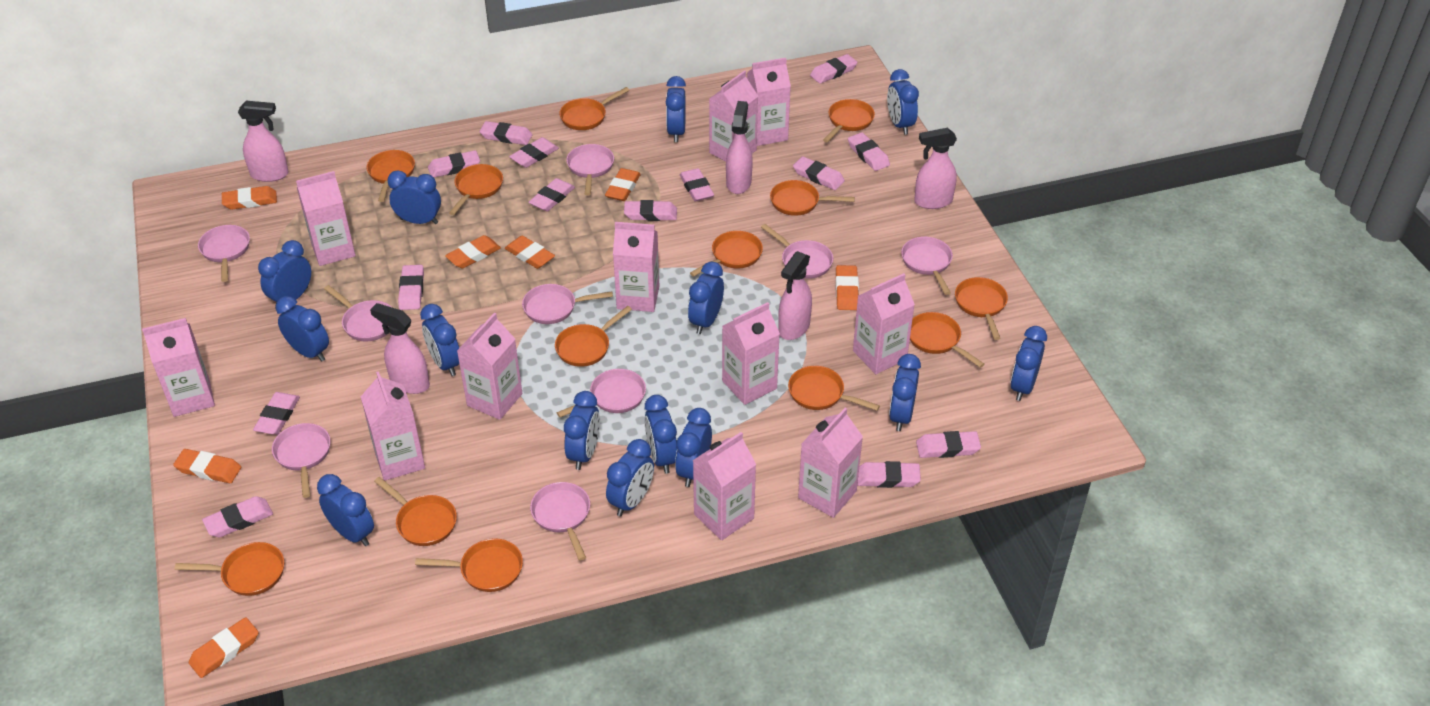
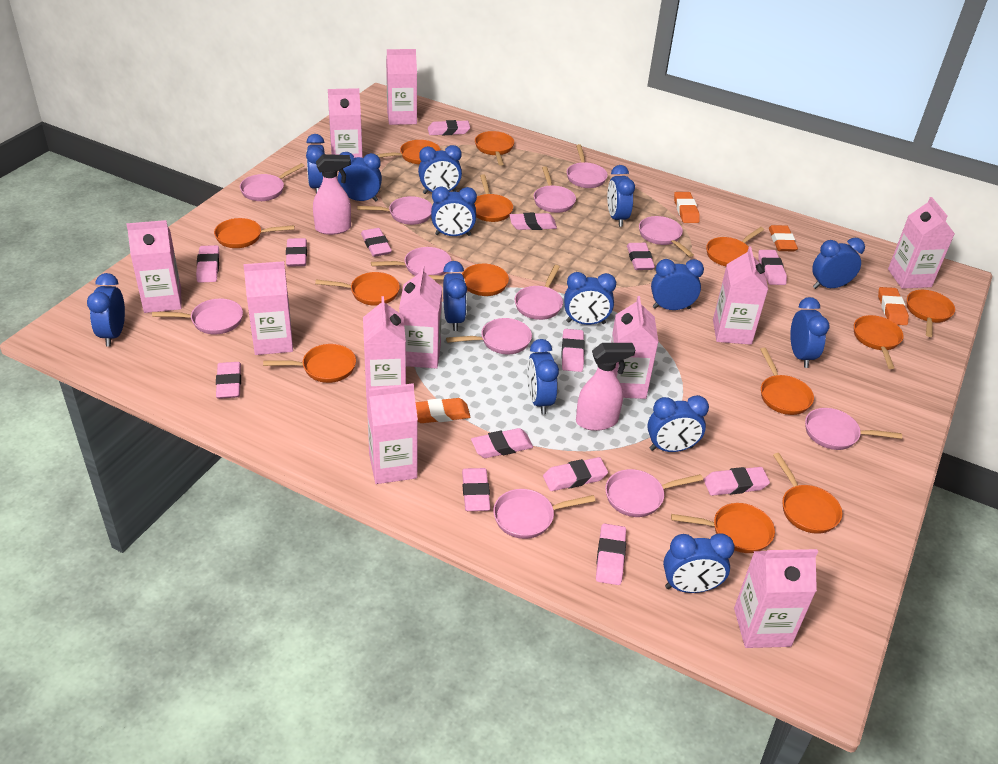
orange eraser: [173,449,241,483] [189,617,259,678] [222,186,277,210] [445,235,501,269] [505,236,555,269] [605,168,641,201] [836,265,859,310] = 7 -> [416,398,470,423] [674,192,700,223] [769,225,798,251] [878,287,909,325] = 4
pink pan: [198,225,250,282] [272,423,331,498] [324,285,391,342] [522,284,613,324] [530,482,590,561] [557,369,646,417] [566,144,614,196] [761,224,833,279] [901,237,953,295] = 9 -> [152,299,243,334] [240,163,305,201] [357,196,432,225] [371,247,451,276] [446,318,532,354] [493,489,595,539] [515,265,563,320] [534,166,576,213] [567,144,608,188] [605,469,703,517] [639,216,694,257] [805,408,902,450] = 12
pink spray bottle: [238,101,289,182] [370,303,430,394] [726,101,753,194] [778,251,812,340] [914,128,957,209] = 5 -> [313,154,351,235] [576,343,636,431] = 2

